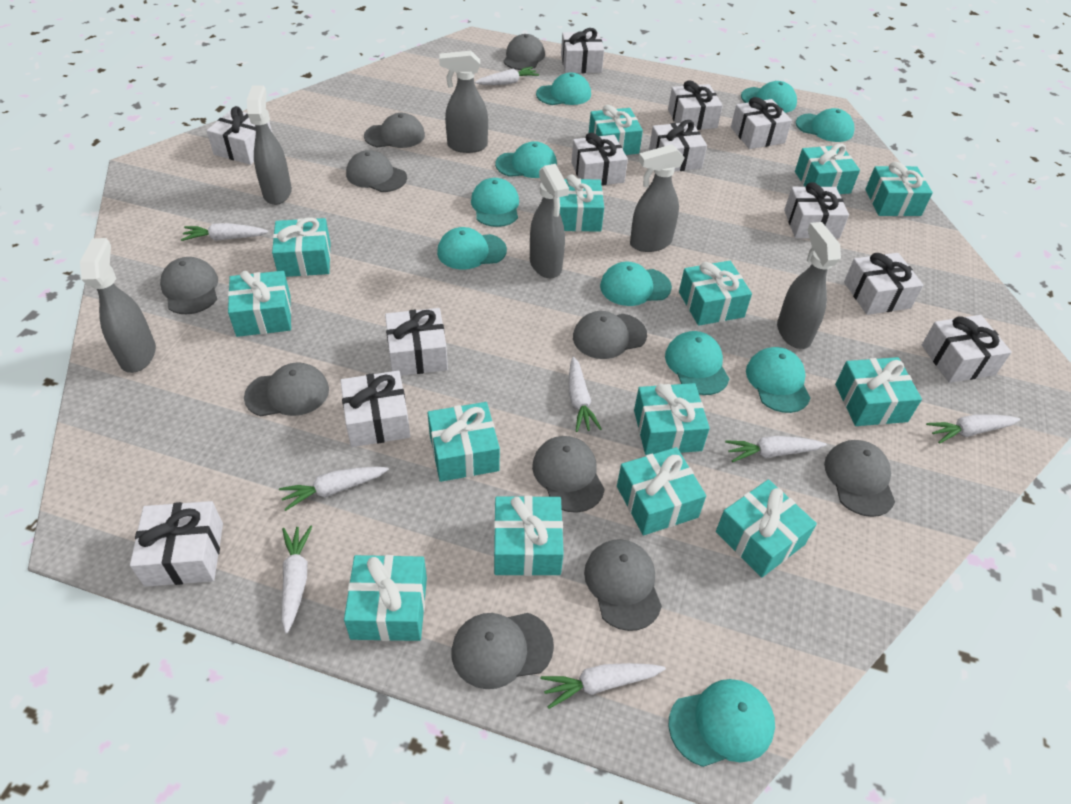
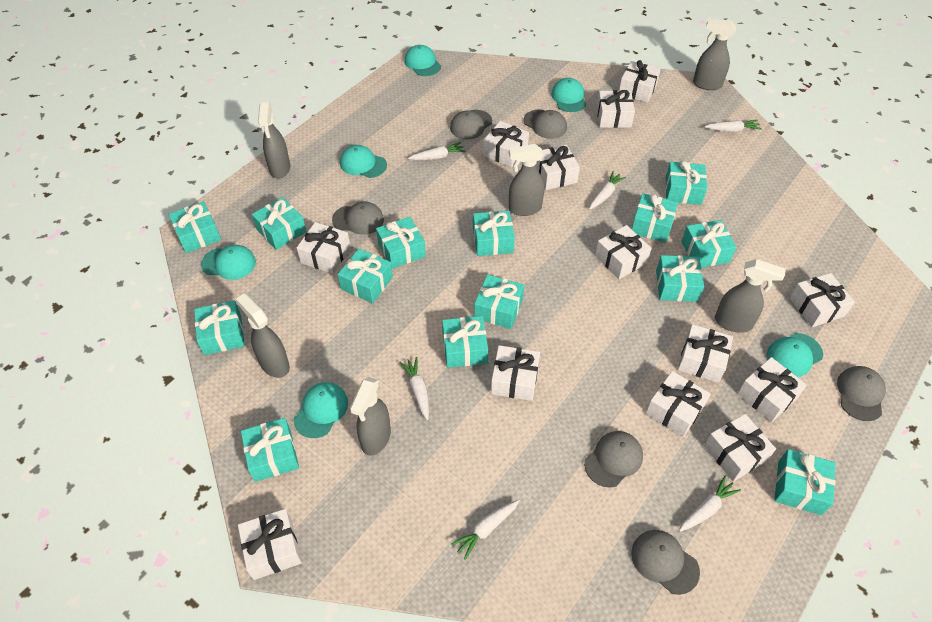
grey cap: [160,257,218,314] [244,363,329,416] [346,150,407,192] [364,113,425,148] [451,613,554,689] [503,34,545,70] [532,436,605,513] [573,311,647,359] [584,539,662,631] [824,440,895,517] = 10 -> [332,202,384,235] [450,110,492,139] [524,109,567,139] [584,431,643,488] [631,530,700,595] [837,366,886,421] = 6
turquoise cap: [437,227,507,269] [471,178,519,227] [495,141,557,178] [536,72,591,105] [600,262,672,306] [665,331,729,395] [669,679,775,767] [741,81,797,113] [746,347,811,413] [796,108,854,142] = 10 -> [201,245,256,280] [294,382,348,438] [340,145,387,178] [404,45,441,76] [551,78,586,112] [767,333,823,377] = 6
white carrot: [181,223,268,241] [279,467,389,511] [282,526,313,634] [475,67,539,85] [541,663,666,709] [569,357,602,432] [725,436,827,462] [926,414,1021,444] = 8 -> [399,357,429,420] [408,142,466,160] [451,500,519,560] [589,171,626,209] [679,476,741,532] [705,120,762,132] = 6
white gift: [130,501,223,587] [207,106,272,165] [340,371,410,447] [385,308,448,376] [561,28,604,73] [571,132,628,186] [649,120,707,172] [668,80,723,130] [731,97,792,149] [784,182,849,238] [844,253,923,315] [922,315,1012,383] = 12 -> [238,509,302,580] [297,222,351,274] [483,121,529,167] [491,345,540,401] [536,145,580,190] [595,225,652,279] [596,90,635,128] [619,60,661,103] [646,371,711,437] [678,324,733,383] [704,414,776,482] [737,357,807,422] [790,273,855,327] = 13

